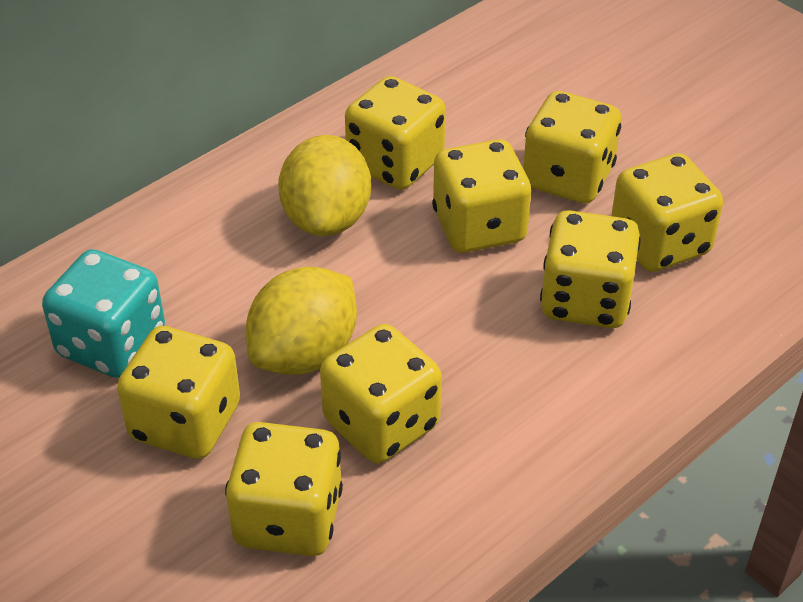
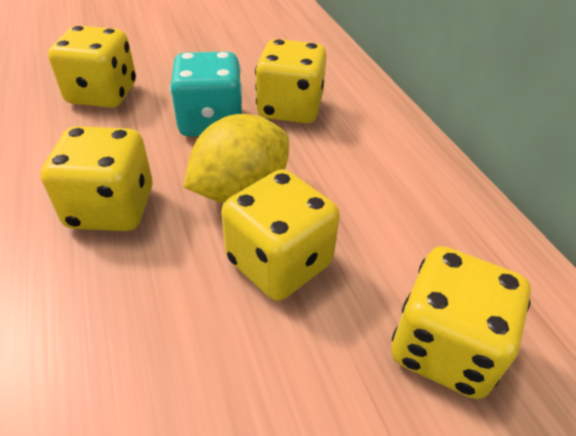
yellow dice: [117,326,240,459] [225,422,343,556] [320,324,442,463] [345,76,446,190] [432,139,532,253] [523,91,621,203] [540,210,641,328] [611,153,723,272] = 8 -> [41,126,153,231] [48,26,136,108] [221,169,340,301] [255,39,327,123] [391,246,531,399] = 5
yellow lemon: [246,266,357,375] [278,135,371,236] = 2 -> [183,114,289,203] = 1

